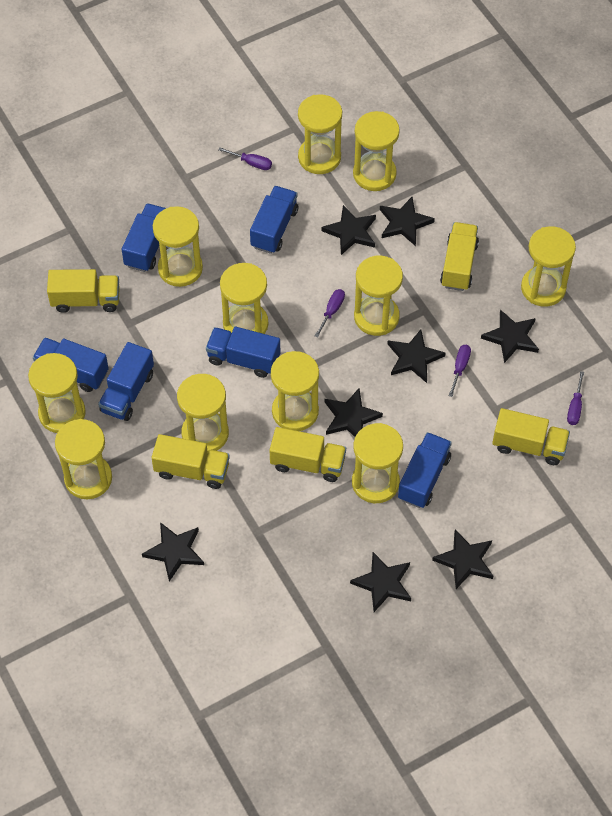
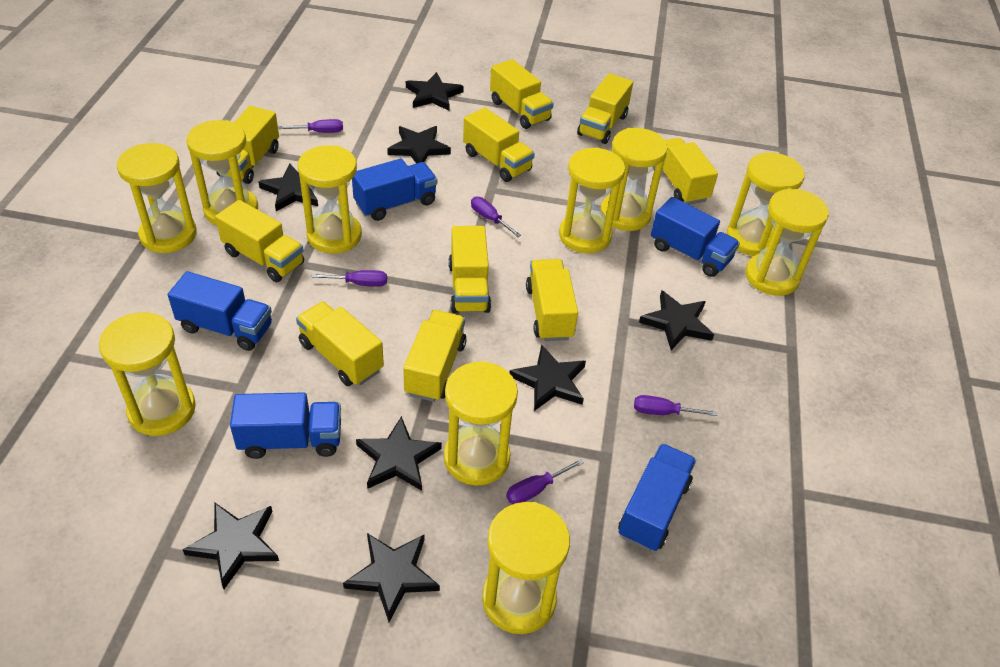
blue truck: [33,337,109,392] [98,342,154,421] [122,203,166,272] [206,327,280,378] [250,186,298,254] [398,432,452,508] = 6 -> [168,271,272,351] [230,392,341,459] [352,158,437,221] [618,443,696,551] [651,197,740,277] = 5
purple screwdriver: [218,147,272,170] [315,289,345,338] [449,345,471,397] [567,371,584,425] = 4 -> [279,119,343,133] [311,270,387,287] [471,197,521,237] [506,459,584,504] [634,395,717,416] = 5
yellow hourglass: [28,353,86,433] [55,419,112,499] [153,206,203,287] [177,374,229,452] [220,263,268,334] [271,351,319,431] [298,94,342,174] [352,423,403,503] [353,111,400,191] [354,256,403,336] [521,226,576,306] = 11 -> [99,312,196,436] [117,143,197,253] [186,120,258,225] [298,145,362,254] [444,361,518,486] [482,502,570,634] [559,147,625,253] [600,128,668,231] [726,152,805,256] [745,188,829,296] = 10
yellow truck: [47,269,120,313] [151,434,230,489] [270,427,346,482] [440,222,479,291] [492,408,570,465] = 5 -> [215,200,304,282] [216,106,279,184] [296,302,384,386] [403,310,467,402] [449,226,491,313] [463,107,535,182] [490,59,554,129] [526,259,578,341] [577,73,633,144] [662,138,718,205] = 10

